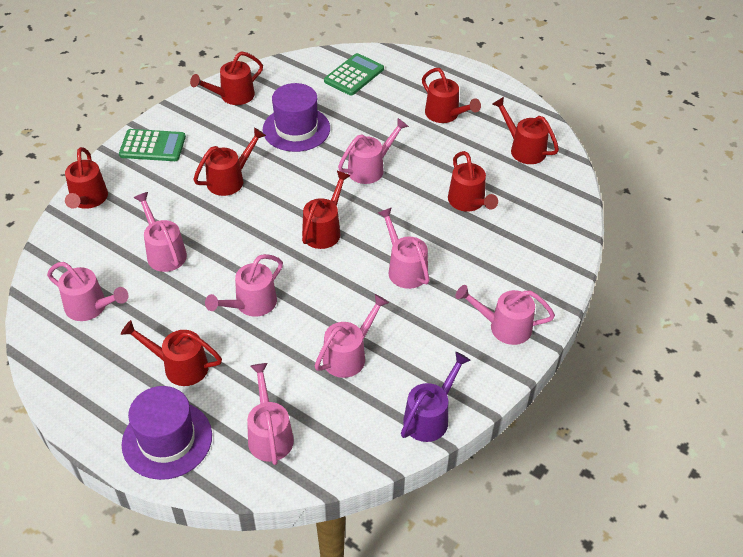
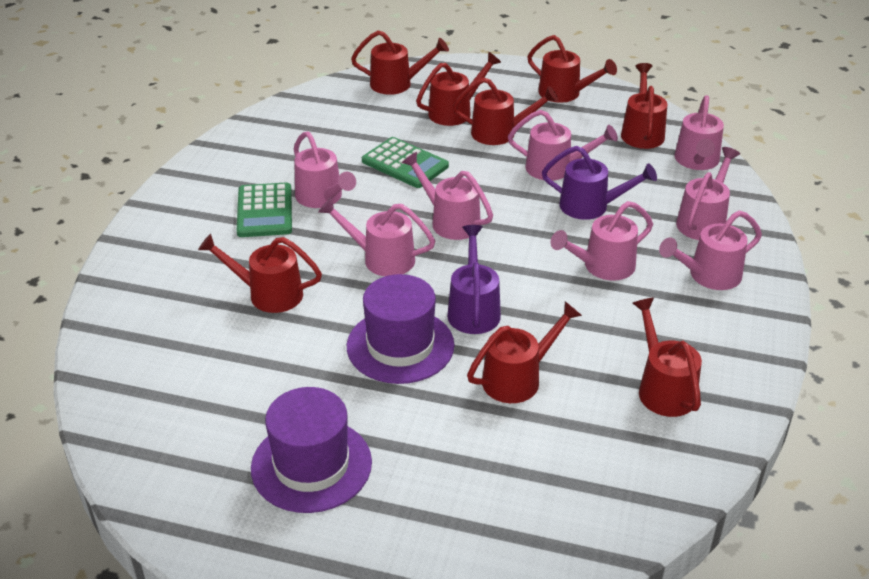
purple watering can: [401,352,471,442] = 1 -> [447,225,501,334] [542,146,657,220] = 2

